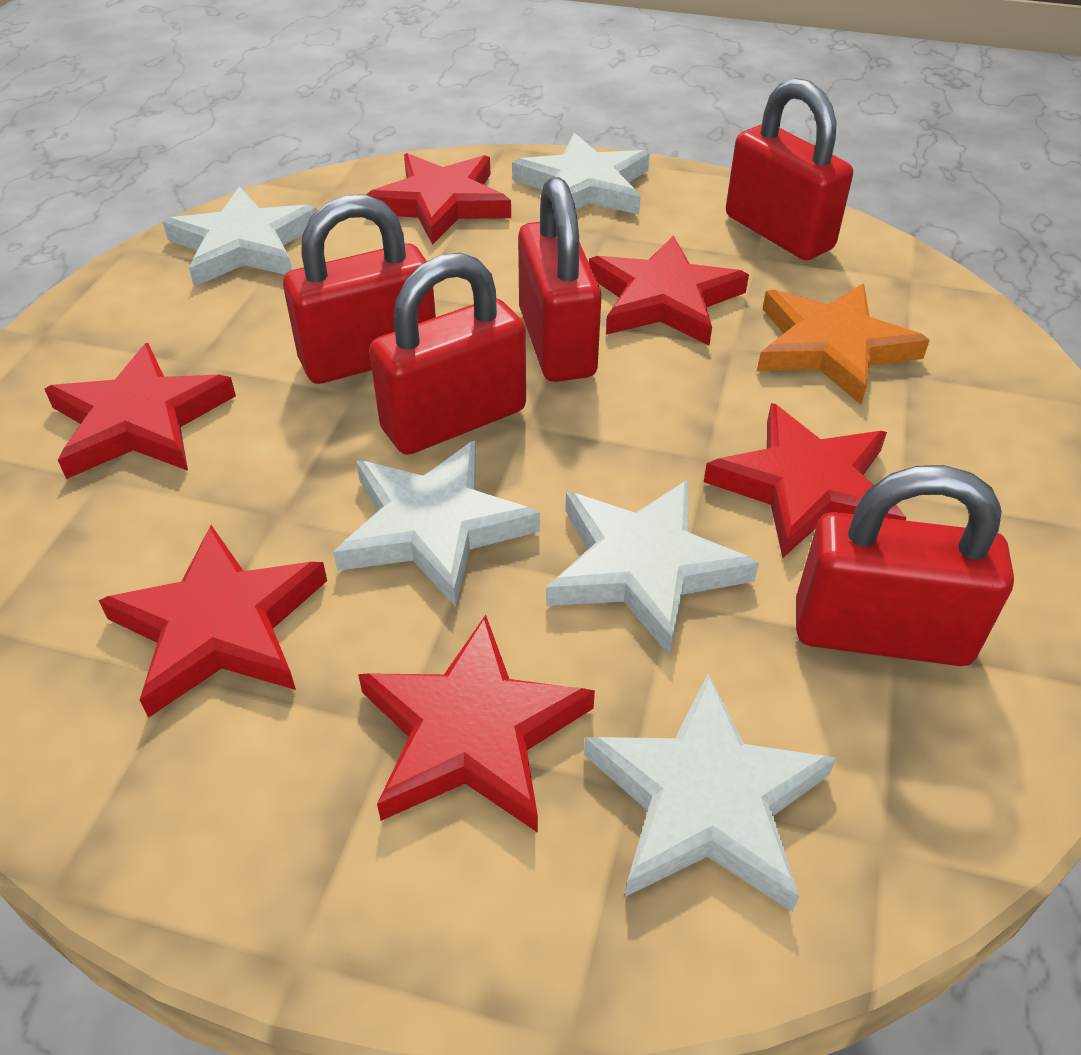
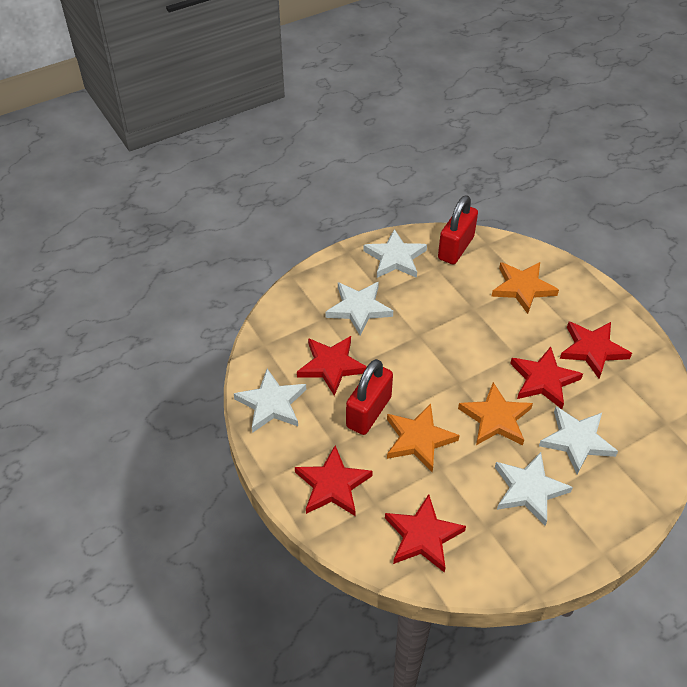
orange star: [757,284,930,404] = 1 -> [387,404,460,472] [458,382,533,445] [491,262,559,314] = 3
red padlock: [283,194,436,384] [369,253,526,455] [518,177,602,382] [726,78,853,260] [796,465,1014,666] = 5 -> [346,359,393,435] [438,195,478,265] = 2
red star: [45,343,236,479] [99,525,327,718] [358,615,595,833] [366,153,511,245] [589,235,749,345] [704,403,907,558] = 6 -> [295,445,373,516] [297,336,367,396] [385,494,466,573] [510,347,583,409] [560,322,632,378] = 5

